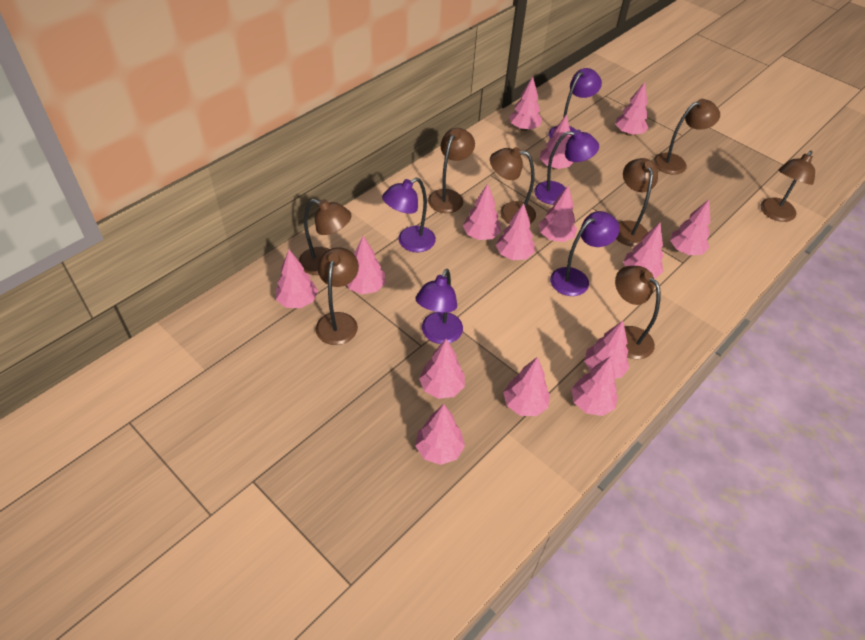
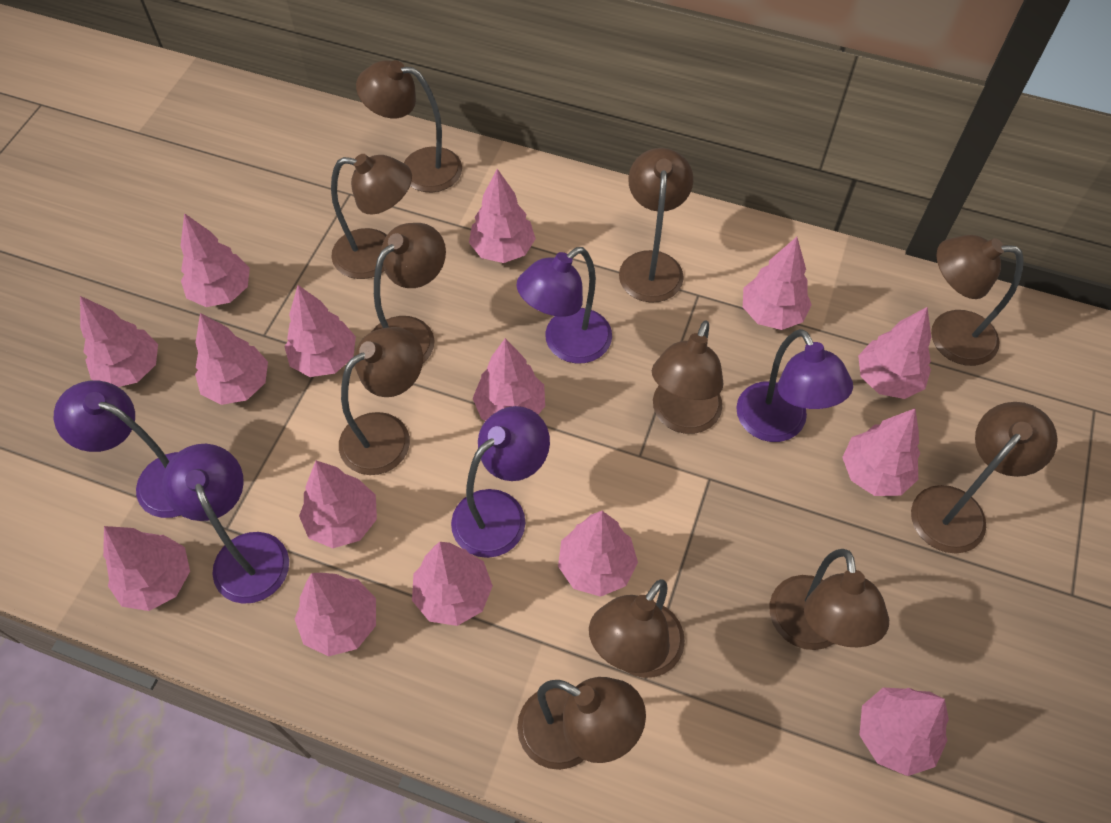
brown lamp: [299,199,352,275] [316,248,359,345] [428,128,475,213] [490,147,536,224] [615,266,661,359] [616,158,658,247] [653,99,720,175] [761,150,815,222] = 8 -> [331,154,412,279] [339,327,423,475] [356,60,462,192] [372,223,446,363] [517,677,646,770] [589,579,685,678] [619,148,693,303] [652,321,724,434] [770,549,889,650] [911,402,1058,553] [931,235,1024,366] = 11

